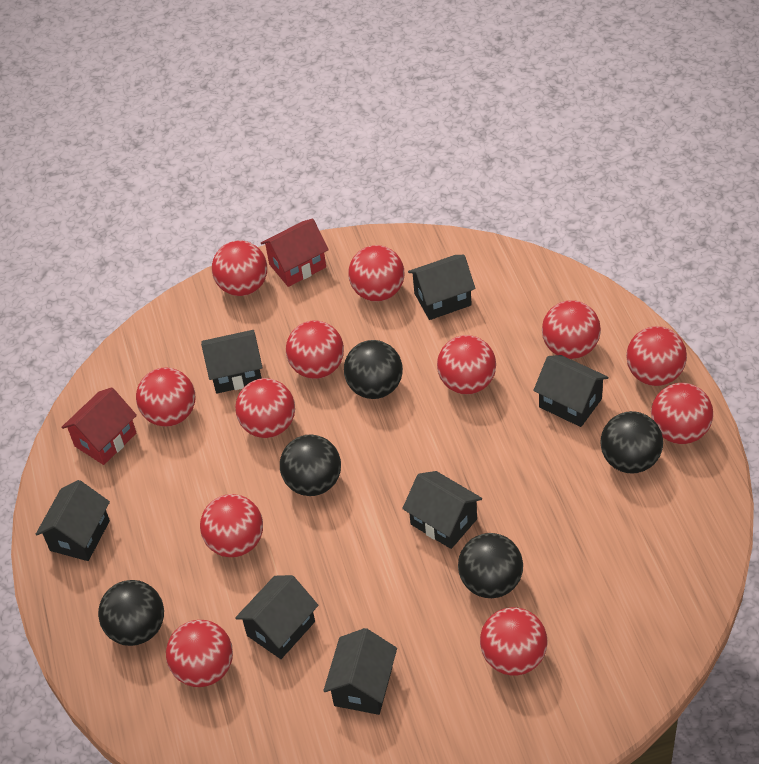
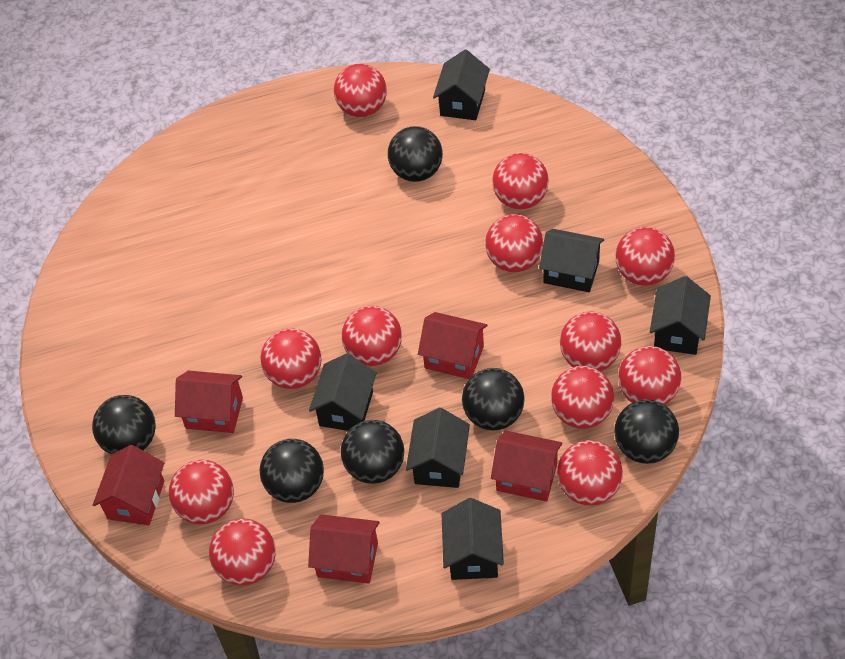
black ball: [98,580,164,646] [280,434,341,496] [344,340,403,399] [458,533,523,598] [600,411,663,474] = 5 -> [92,395,156,455] [260,439,324,503] [341,420,404,484] [388,126,443,182] [462,368,525,430] [614,400,679,464] = 6
black house: [36,480,110,561] [201,330,263,394] [235,575,318,659] [323,628,397,715] [402,471,482,549] [408,255,475,320] [533,355,609,427] = 7 -> [309,353,377,431] [406,408,470,488] [433,50,490,120] [442,498,504,580] [539,229,604,292] [650,276,711,355] = 6
red house: [61,387,137,465] [261,218,329,287] = 2 -> [93,445,164,526] [175,371,243,433] [308,514,380,583] [418,312,488,379] [491,430,562,502] = 5

